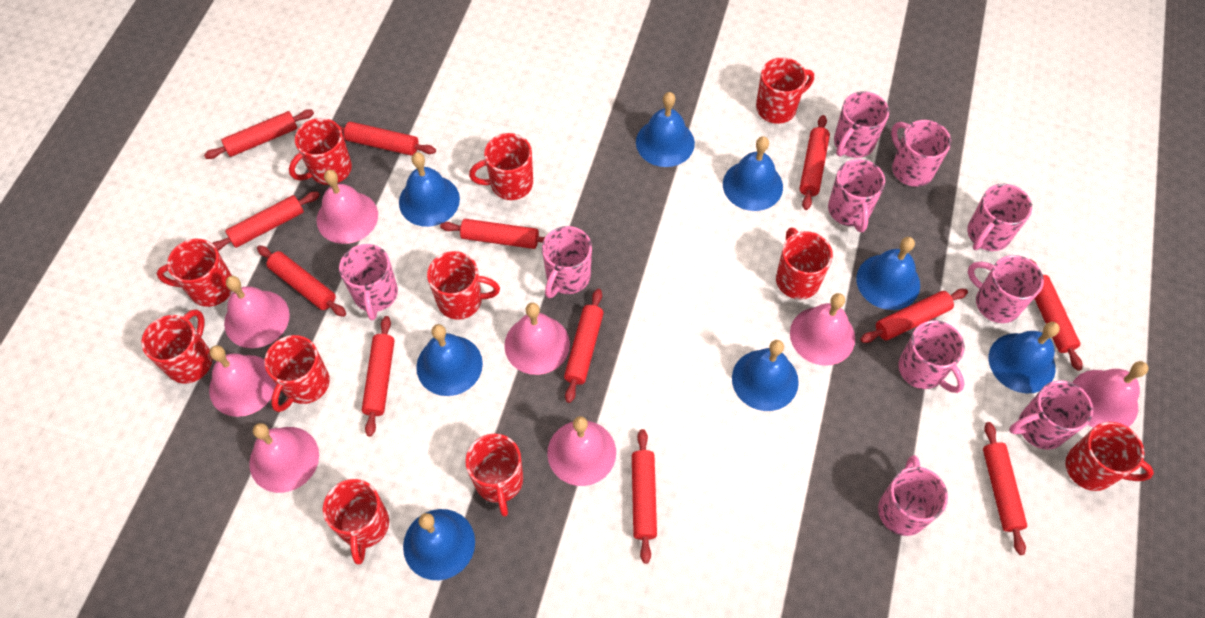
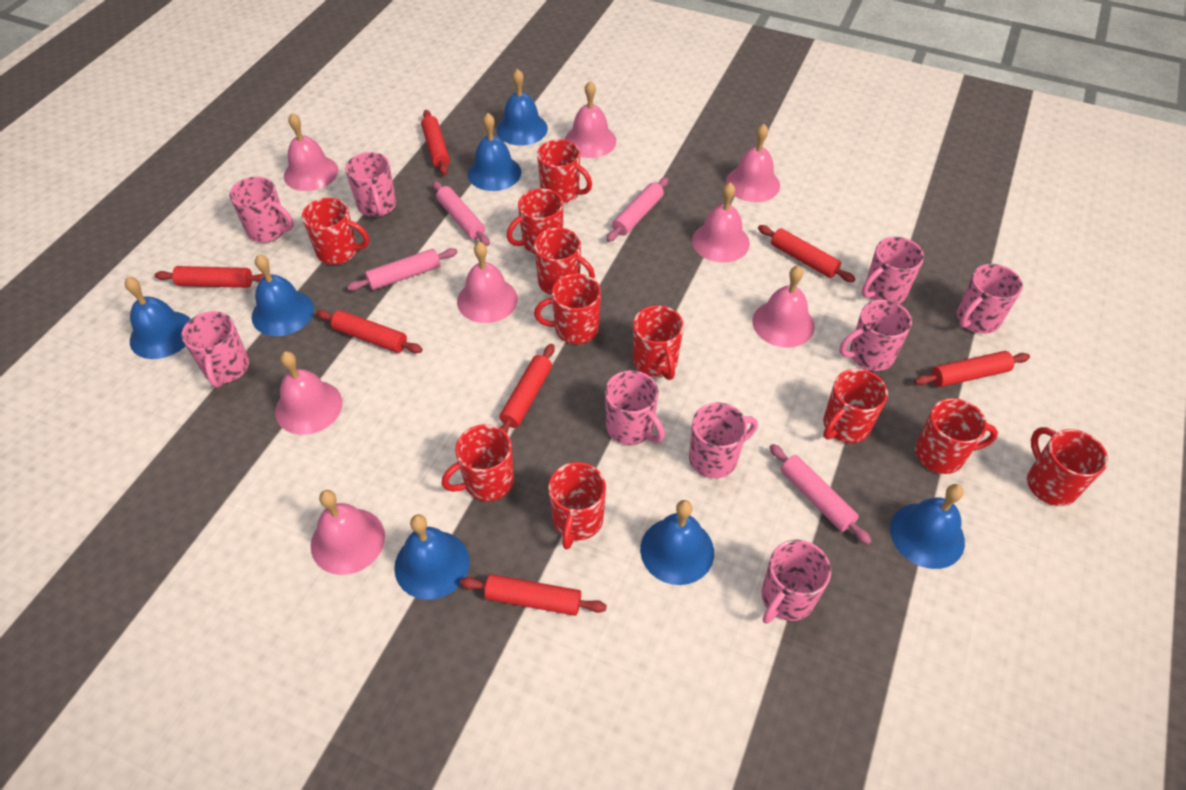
blue bell: [399,152,460,227] [403,509,475,580] [416,324,483,396] [636,92,695,167] [723,136,783,211] [732,340,799,411] [856,237,920,310] [989,322,1060,394] = 8 -> [124,277,191,359] [252,254,314,336] [394,514,470,600] [468,113,521,191] [496,69,548,146] [640,500,714,585] [890,484,965,569] = 7
pink mug: [339,244,398,320] [542,226,592,298] [828,159,885,232] [834,91,889,158] [878,455,948,536] [891,120,951,187] [898,320,965,393] [967,184,1032,251] [968,255,1044,323] [1009,380,1093,450] = 10 -> [181,311,249,388] [229,177,294,243] [345,152,396,217] [605,370,665,445] [689,402,758,479] [761,540,831,624] [839,300,912,371] [862,237,924,304] [957,264,1023,334] = 9
pink rolling pin: none = 0 -> [347,248,458,291] [432,181,490,246] [606,177,669,242] [770,444,872,545] = 4
red rolling pin: [204,109,314,159] [212,191,320,251] [257,245,346,317] [339,122,436,156] [362,316,394,437] [440,219,545,249] [564,289,604,403] [632,429,657,564] [799,115,830,210] [860,289,968,343] [983,422,1027,555] [1030,259,1083,371] = 12 -> [154,266,264,288] [316,310,423,353] [421,110,450,175] [460,574,607,616] [499,344,555,433] [758,225,855,282] [914,351,1030,387] = 7

